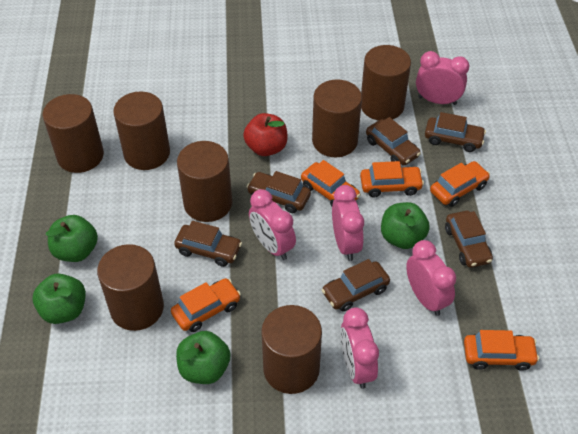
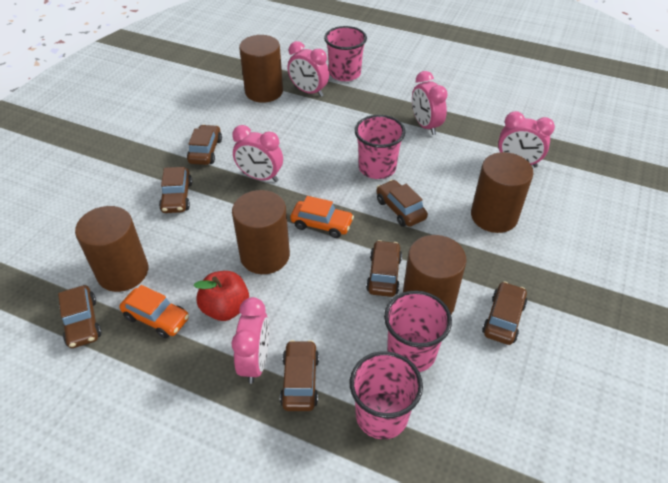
brown car: [174,221,242,267] [247,171,311,213] [322,259,390,312] [366,117,421,166] [425,112,486,152] [445,211,493,268] = 6 -> [58,285,101,348] [159,167,192,213] [187,125,222,165] [280,340,319,411] [366,240,402,297] [376,180,428,227] [482,281,527,345] = 7
brown cylinder: [43,94,104,173] [97,244,164,331] [113,91,170,170] [177,141,232,222] [261,305,322,394] [312,79,362,157] [361,45,411,120] = 7 -> [75,206,148,292] [232,190,290,274] [239,35,283,103] [403,235,466,315] [471,152,533,233] = 5
green apple: [33,273,86,324] [46,215,98,262] [176,331,230,384] [381,202,430,249] = 4 -> none = 0
orange car: [171,278,241,332] [301,160,361,206] [360,161,424,198] [430,161,490,207] [464,330,539,371] = 5 -> [119,285,189,338] [290,196,354,238] = 2
pink cup: none = 0 -> [324,26,367,81] [350,351,423,439] [355,115,406,179] [384,291,452,372] = 4

